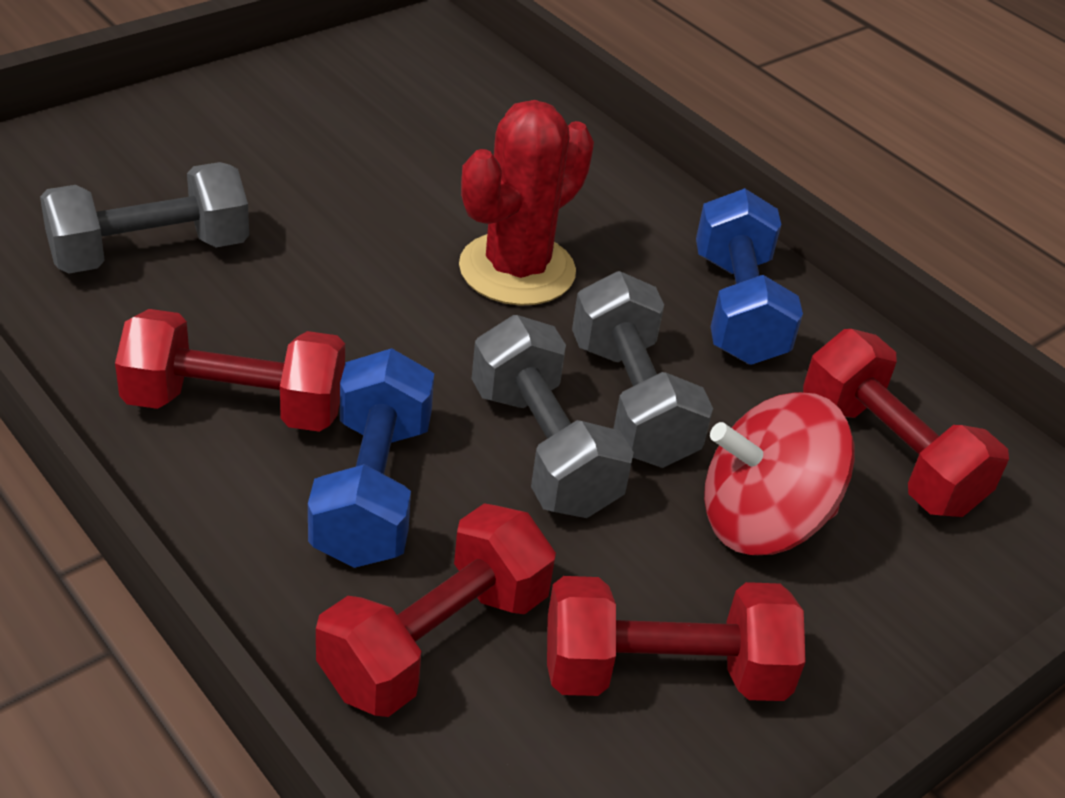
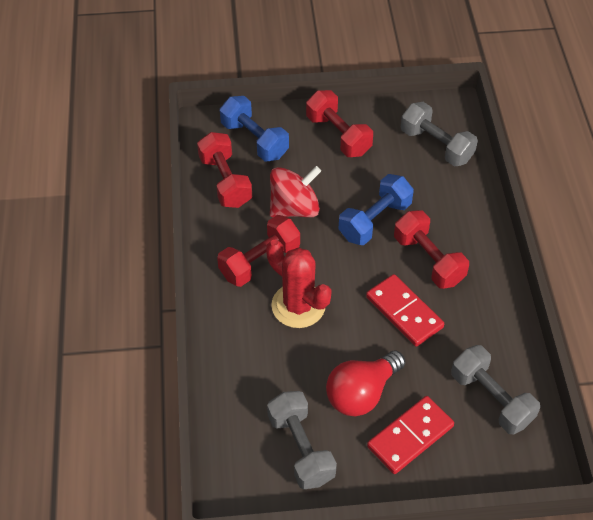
red domino: none = 0 -> [366,274,444,347] [367,396,454,474] = 2
red light bulb: none = 0 -> [326,350,405,416] = 1

